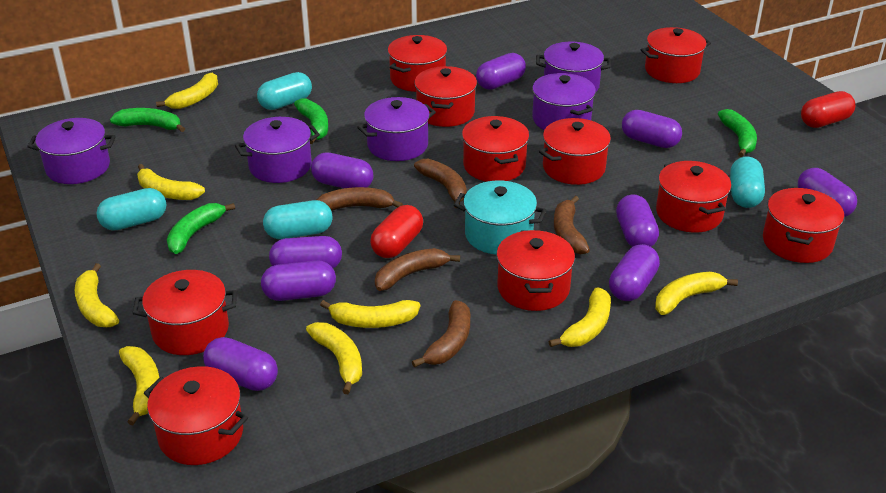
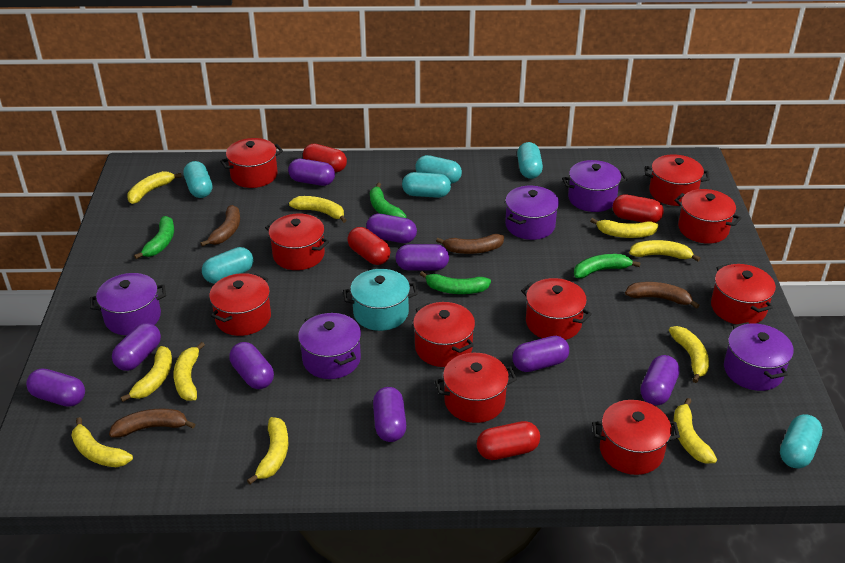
brown banana: [316,187,403,211] [375,248,460,291] [412,300,470,368] [414,159,467,208] [554,196,590,254] = 5 -> [109,409,195,438] [200,205,240,247] [436,234,504,254] [625,282,700,309] = 4
red capsule: [370,205,423,258] [801,91,855,128] = 2 -> [303,144,347,172] [347,227,390,265] [477,421,540,460] [613,194,664,223] = 4
turquoise capsule: [96,188,166,231] [257,72,312,110] [263,200,333,239] [730,157,765,208] = 4 -> [183,161,212,198] [202,247,253,283] [402,172,451,198] [415,155,462,184] [517,142,543,179] [780,414,823,468] = 6
yellow banana: [75,263,119,327] [119,346,159,425] [137,164,205,200] [156,73,218,109] [306,322,362,394] [320,300,420,328] [549,287,611,347] [655,272,738,315] = 8 -> [71,417,133,467] [120,346,172,402] [127,171,182,204] [173,342,205,401] [247,417,288,484] [289,196,347,223] [590,218,658,238] [629,240,701,261] [669,326,709,383] [673,398,717,464] = 10

